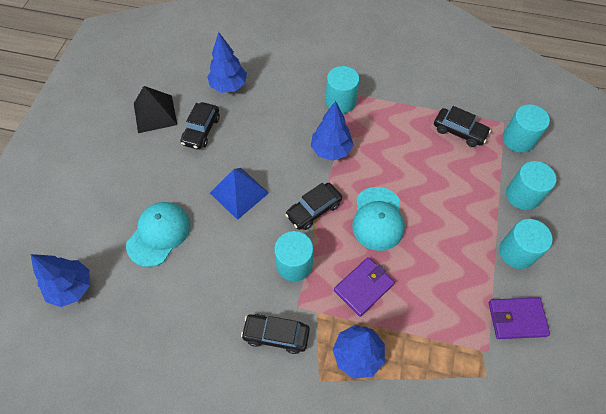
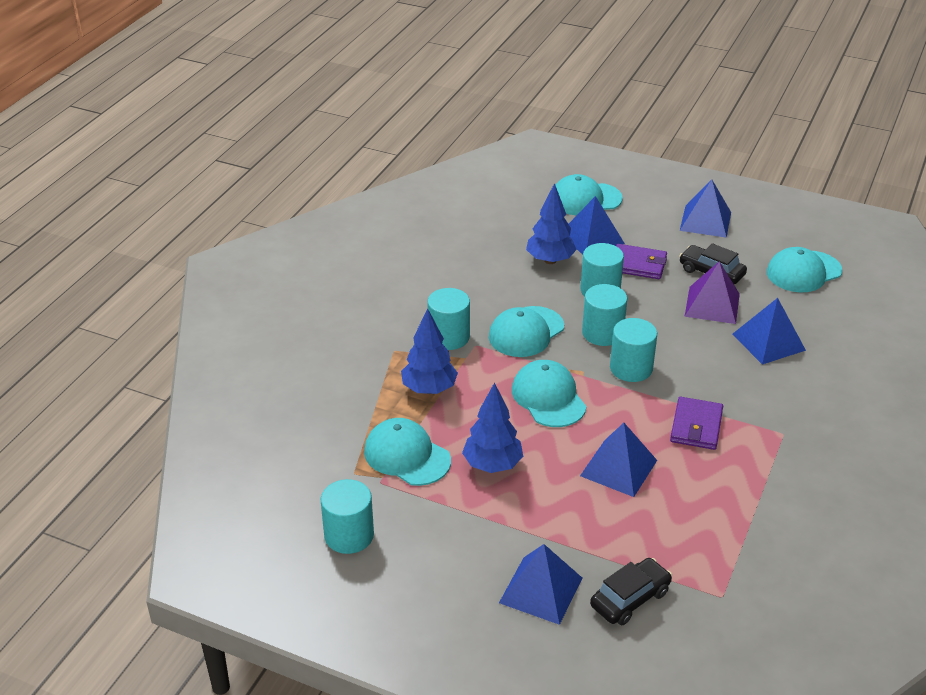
black car: [180,102,220,150] [241,314,310,354] [285,183,342,230] [434,106,491,147] = 4 -> [590,558,672,625] [679,243,747,284] = 2
black pyramid: [134,86,177,133] = 1 -> none = 0
blue pyramid: [210,168,269,220] = 1 -> [499,544,582,625] [569,196,625,255] [580,423,657,497] [680,179,731,238] [733,298,806,365] = 5
blue tree: [31,254,90,307] [207,32,247,93] [311,101,354,161] [333,325,385,379] = 4 -> [401,308,458,394] [462,382,523,473] [526,183,577,264] = 3
purple pyramid: none = 0 -> [684,261,740,324] = 1
turquoise cap: [126,202,190,267] [352,187,405,251] = 2 -> [364,418,451,486] [489,306,564,357] [512,360,587,427] [556,174,623,215] [767,247,842,292] = 5

